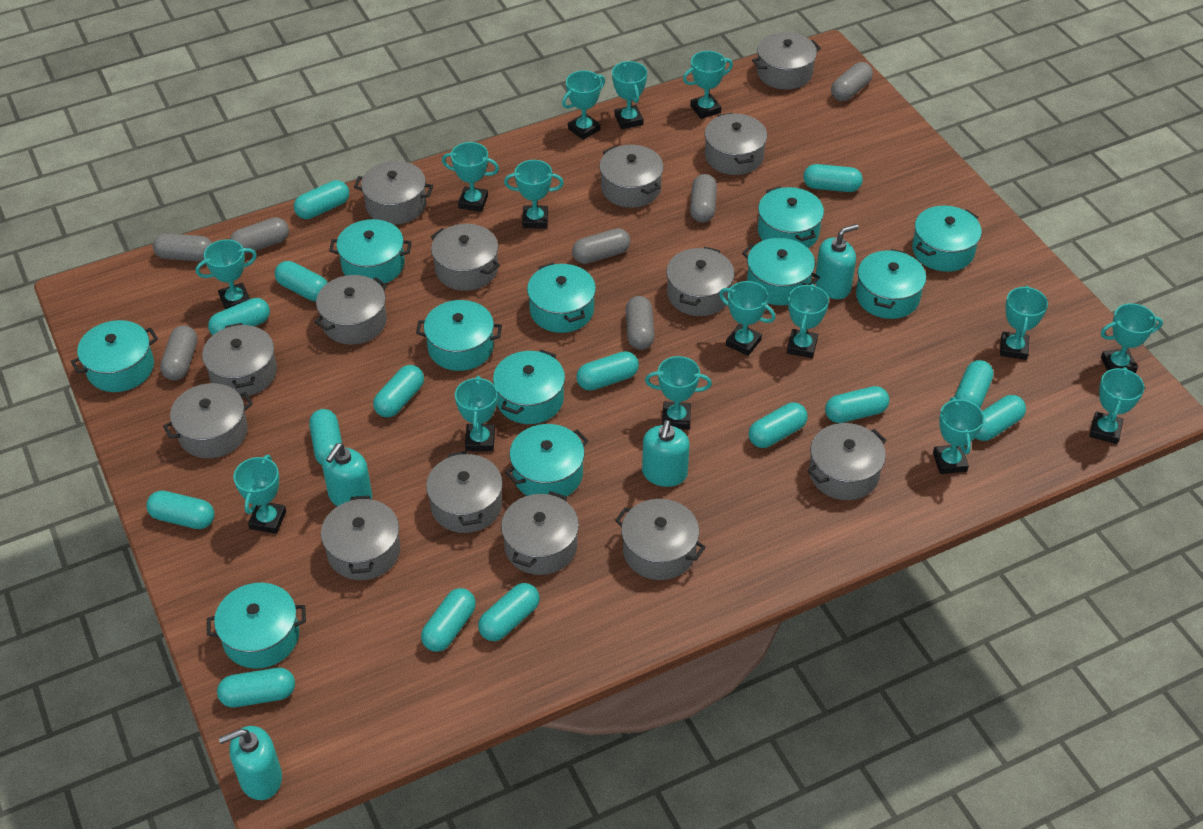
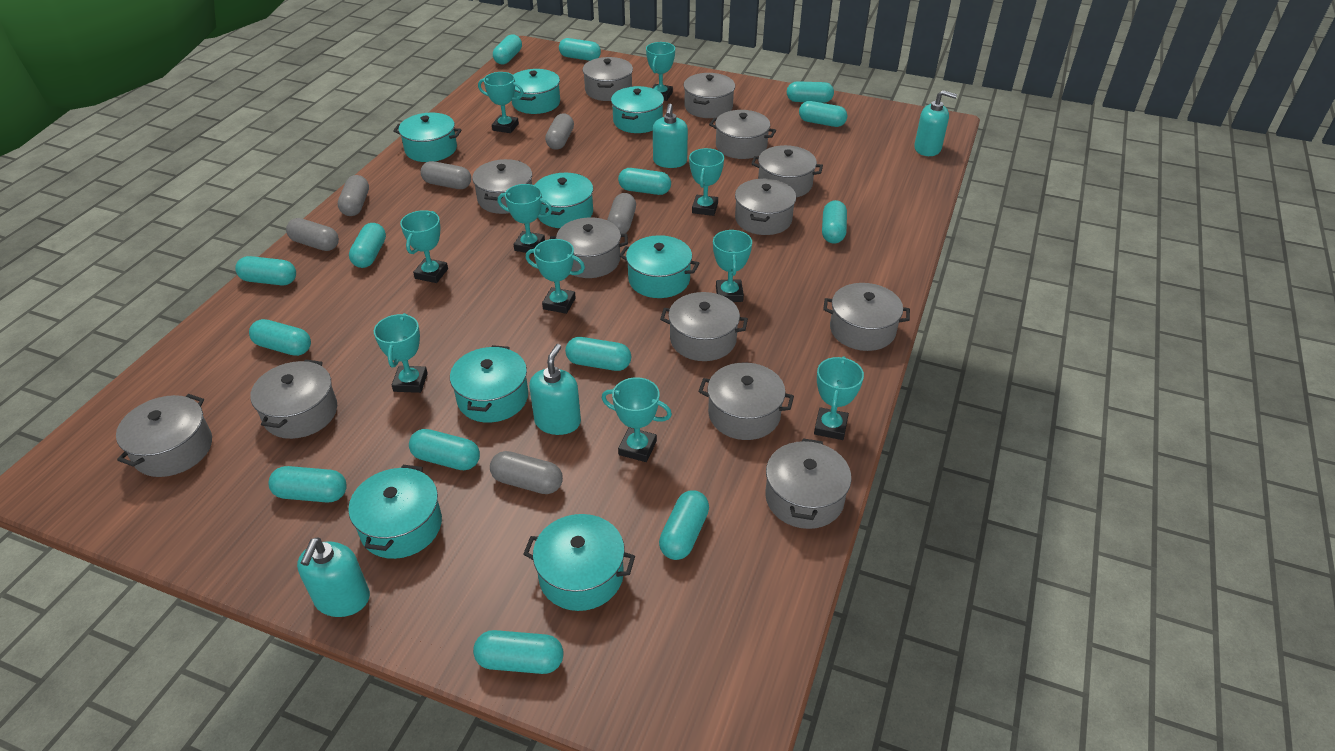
grey capsule: [153,233,212,262] [160,325,198,381] [230,217,289,254] [572,228,630,264] [626,296,655,350] [690,174,717,223] [831,62,873,101] = 7 -> [286,218,339,251] [338,175,369,216] [420,161,471,189] [490,451,563,494] [545,113,574,150] [607,193,636,234] = 6
grey pot: [163,383,253,458] [202,323,277,397] [315,275,387,345] [321,495,400,580] [354,161,433,225] [426,451,503,533] [431,224,500,291] [501,491,579,575] [599,145,663,208] [615,499,706,580] [666,247,734,316] [705,113,767,175] [752,32,821,90] [808,423,887,500] = 14 -> [116,394,212,477] [250,359,337,439] [472,159,532,214] [550,217,628,278] [583,57,633,101] [660,292,748,361] [684,73,735,118] [698,363,794,440] [709,110,776,159] [735,179,796,235] [751,145,823,198] [765,438,851,529] [823,283,910,351] = 13
turquoise capsule: [146,491,214,529] [208,298,270,335] [217,668,295,707] [275,261,328,301] [294,180,349,219] [309,409,342,465] [373,365,424,418] [421,588,476,652] [478,583,539,641] [576,351,639,391] [748,403,808,448] [803,164,863,192] [825,386,889,423] [954,360,993,408] [975,395,1026,441] = 15 -> [235,256,296,285] [249,319,311,356] [268,466,347,503] [349,223,386,268] [409,429,480,470] [473,630,563,674] [493,34,522,64] [559,38,601,61] [565,337,631,371] [618,168,671,195] [659,490,709,560] [787,81,834,103] [799,101,847,127] [822,200,847,244] = 14
turquoise pot: [71,320,158,392] [207,583,306,669] [329,219,412,285] [416,300,502,371] [493,349,565,424] [505,424,588,496] [527,263,596,333] [742,238,820,305] [758,187,824,248] [856,249,926,319] [912,206,982,272] = 11 -> [348,465,442,559] [393,113,461,162] [450,345,528,423] [512,69,560,114] [523,514,635,611] [535,173,593,228] [611,86,664,133] [619,235,699,298] = 8
turquoise trophy: [196,239,257,309] [233,455,286,534] [442,142,499,212] [455,376,498,451] [504,160,564,228] [562,71,605,140] [612,61,647,129] [645,356,712,430] [683,51,733,119] [719,281,775,356] [787,284,829,358] [933,397,984,474] [1000,286,1048,360] [1090,367,1144,444] [1101,303,1163,373] = 15 -> [374,313,428,393] [400,210,448,283] [478,72,524,133] [498,184,552,254] [526,239,585,314] [602,377,672,462] [646,42,675,101] [689,148,724,216] [713,230,752,302] [814,356,864,440] = 10

